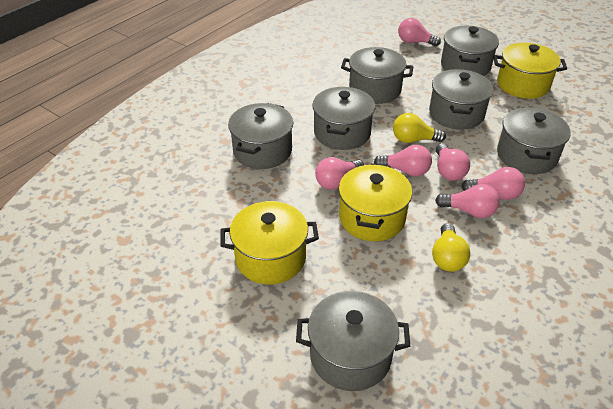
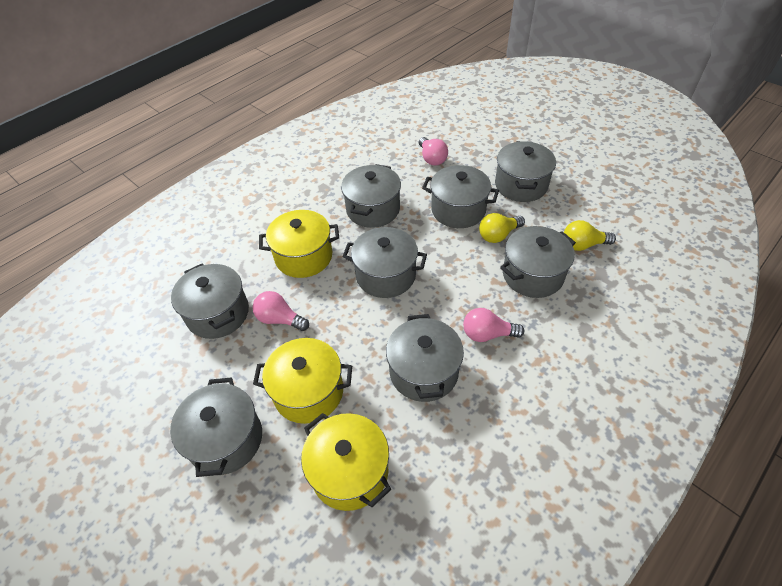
grey pot: [228,103,293,169] [296,291,410,391] [312,87,375,150] [341,47,413,104] [429,69,493,130] [441,26,499,76] [497,107,571,174] = 7 -> [170,377,262,477] [171,264,249,339] [341,164,401,228] [342,227,427,298] [386,314,464,402] [422,165,499,228] [495,141,556,202] [500,226,576,298] = 8
pink light bulb: [315,157,364,190] [374,145,432,176] [398,18,441,46] [435,184,500,218] [436,143,470,181] [461,167,525,200] = 6 -> [253,291,309,331] [419,137,448,165] [463,308,524,342] = 3

